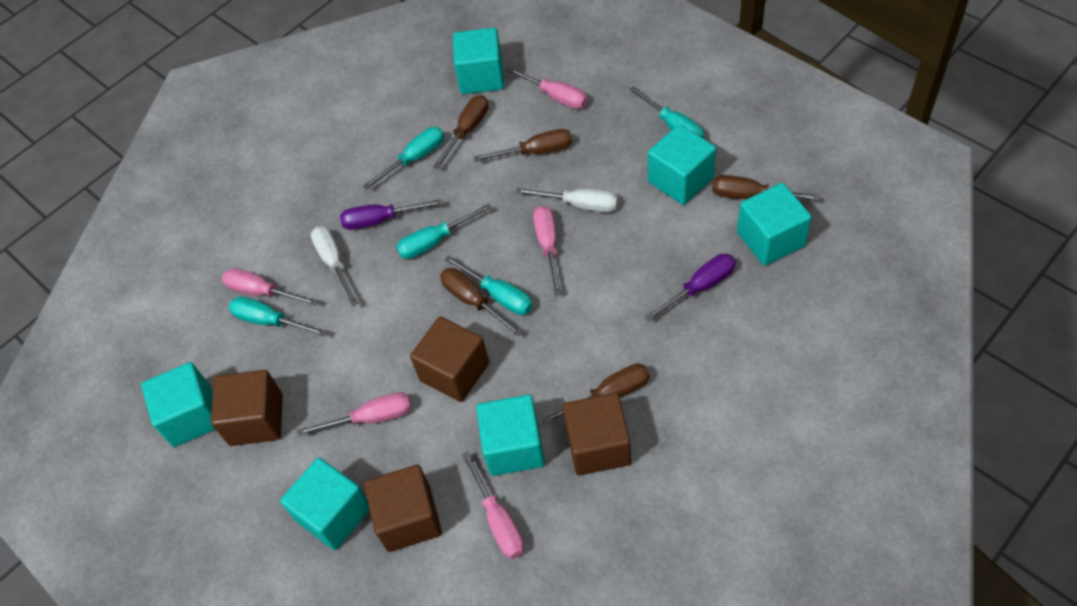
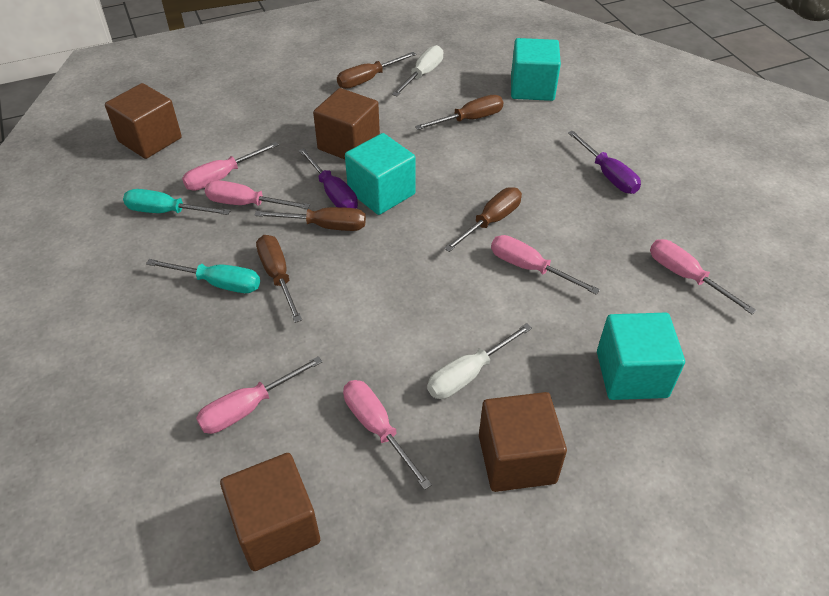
pink screwdriver: [222,268,318,306] [297,392,411,436] [461,451,524,559] [504,66,587,109] [533,206,562,296] = 5 -> [182,142,279,191] [196,356,323,434] [205,180,310,209] [343,380,432,490] [491,235,600,295] [650,239,757,314] = 6
turquoise cube: [141,362,215,447] [280,458,370,550] [453,28,504,94] [476,395,545,476] [648,124,716,205] [737,183,812,266] = 6 -> [345,133,416,215] [511,38,561,101] [597,313,685,400] = 3
turquoise screwdriver: [229,297,327,336] [363,127,444,190] [396,203,492,259] [444,255,533,315] [629,86,704,139] = 5 -> [123,189,231,215] [146,259,260,293] = 2

